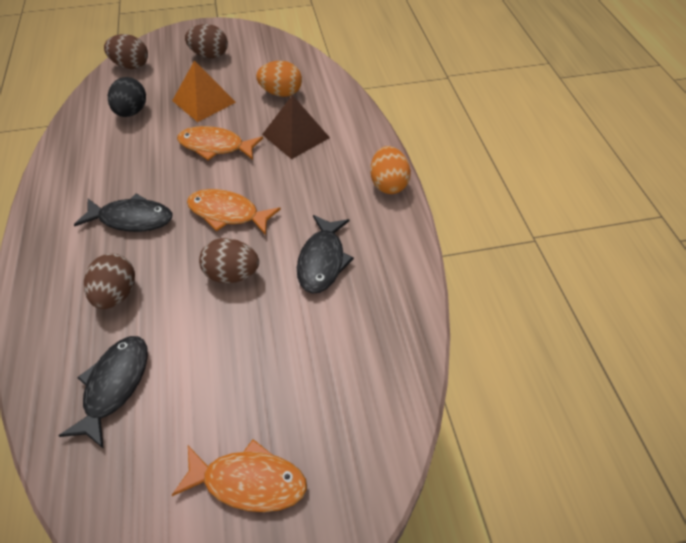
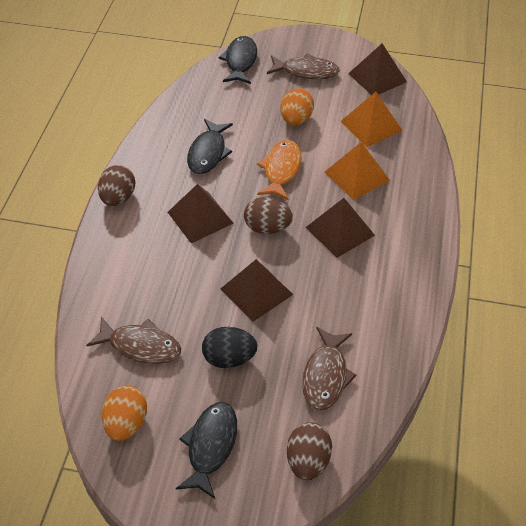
brown egg: [84,254,135,309] [104,34,148,69] [185,24,228,59] [199,238,259,283] = 4 -> [98,165,135,206] [244,197,293,234] [287,422,332,480] = 3
brown fish: none = 0 -> [86,317,181,364] [267,54,340,79] [302,327,356,410] = 3
brown pyramid: [262,95,330,159] = 1 -> [168,184,234,243] [220,259,293,322] [306,198,375,258] [348,44,407,95] = 4
orange fish: [172,439,307,512] [177,126,263,160] [187,189,281,235] = 3 -> [257,140,302,200] = 1
orange pyramid: [172,60,236,122] = 1 -> [325,142,390,200] [341,92,403,147] = 2

